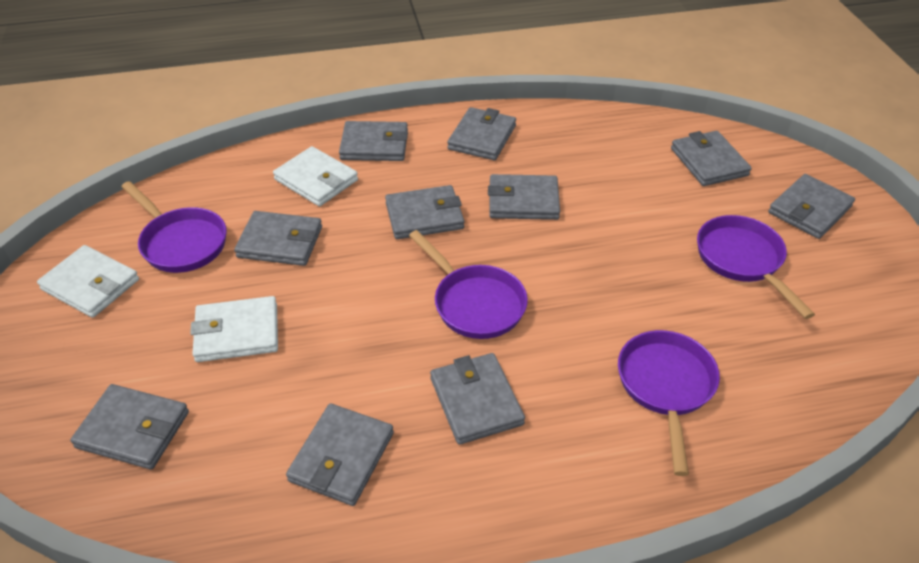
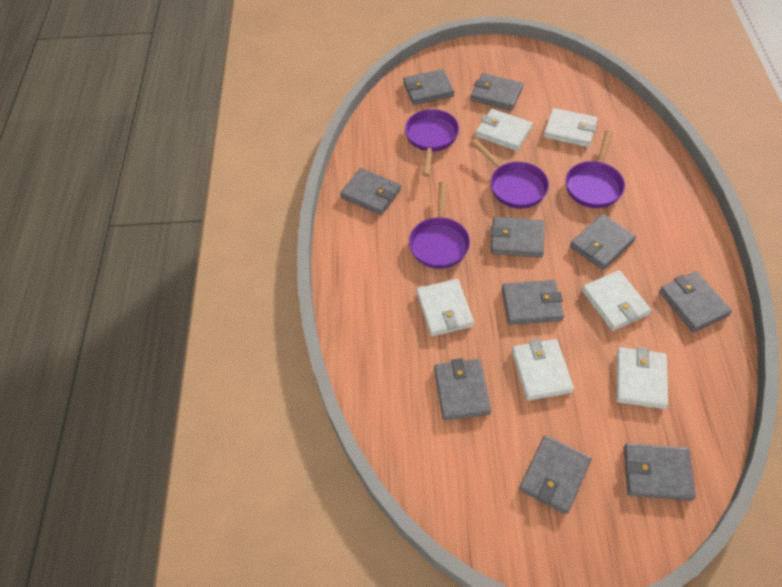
white wallet: [37,245,139,318] [190,296,278,362] [273,146,358,206] = 3 -> [417,279,474,337] [475,109,533,151] [512,339,574,401] [544,108,598,147] [582,270,651,331] [616,347,668,409] = 6

